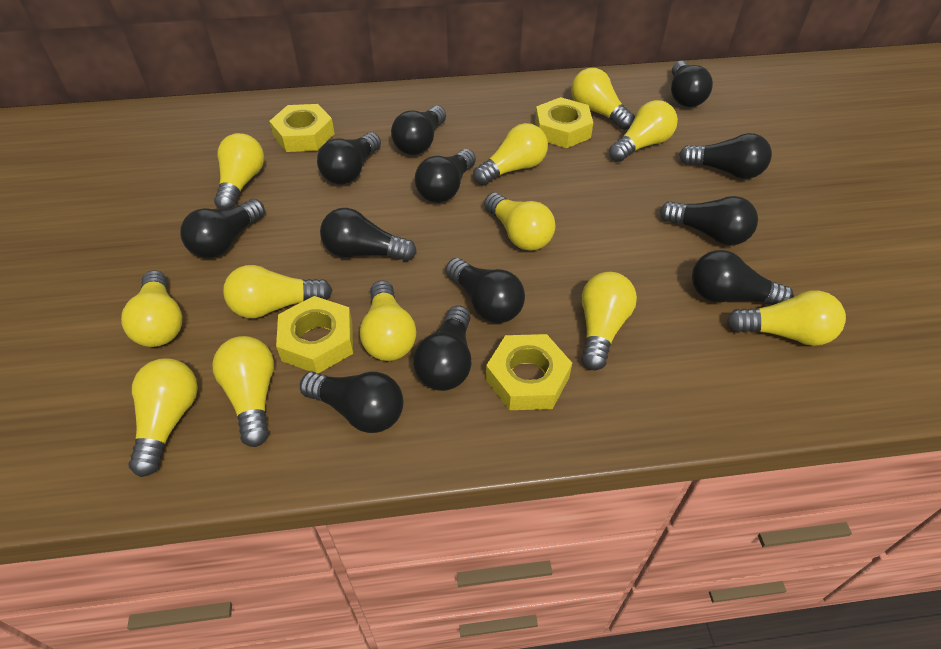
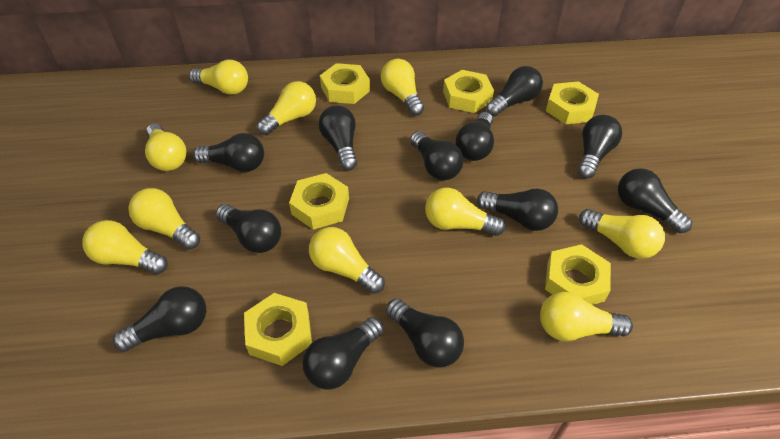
yellow light bulb: [121,270,182,347] [128,359,198,477] [212,336,274,447] [214,133,264,209] [223,265,333,318] [360,280,416,361] [473,123,548,186] [484,193,556,251] [571,68,635,130] [581,272,637,370] [609,100,678,162] [727,291,846,346] = 12 -> [82,220,168,274] [128,188,200,250] [145,123,186,171] [189,60,248,95] [257,81,316,135] [309,227,385,294] [381,59,424,116] [425,188,506,236] [540,292,633,341] [579,209,665,259] = 10
yellow nut: [269,104,335,152] [276,296,353,373] [486,334,572,410] [535,97,593,148] = 4 -> [244,293,312,366] [289,173,349,229] [320,63,370,104] [443,70,494,113] [545,244,611,305] [546,81,599,124] = 6

